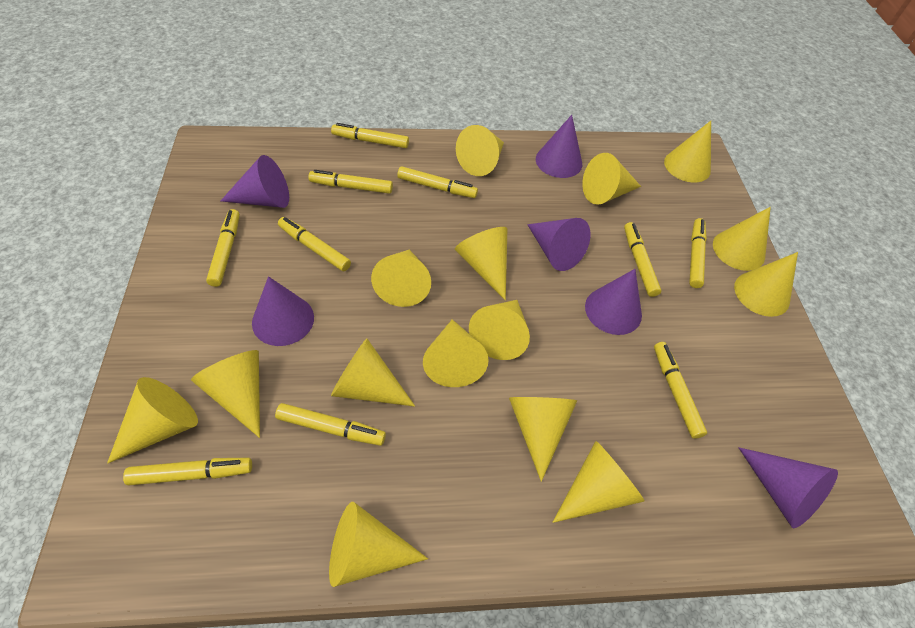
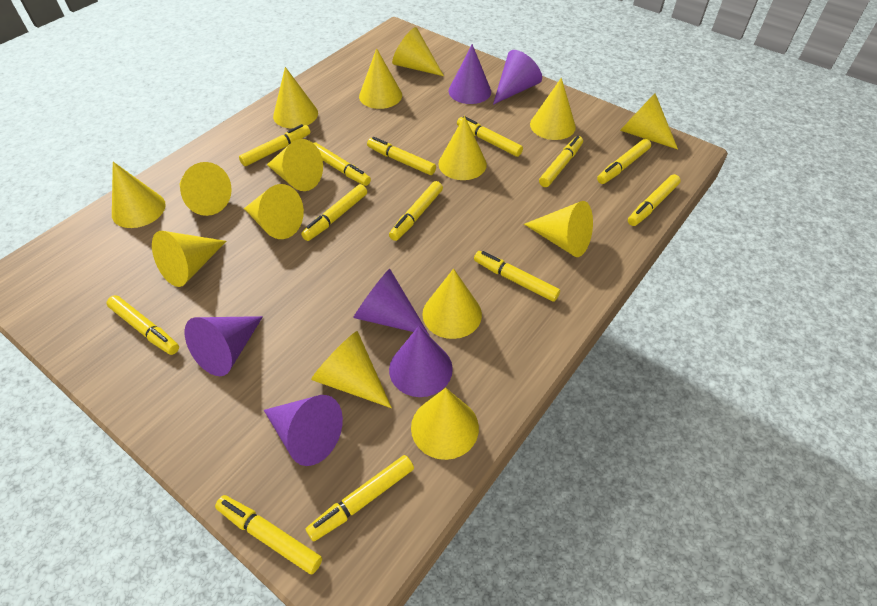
yellow marker: [123,458,252,486] [206,209,240,287] [275,403,386,446] [278,217,351,271] [308,170,393,194] [331,123,409,148] [397,166,478,198] [624,222,662,297] [654,342,707,439] [689,218,707,288] = 10 -> [106,295,179,355] [215,495,322,574] [239,124,311,166] [301,184,367,241] [306,455,414,542] [313,142,371,186] [367,137,436,175] [389,181,443,241] [457,116,523,157] [474,251,560,302] [539,136,583,187] [597,139,651,184] [628,174,681,226] = 13

